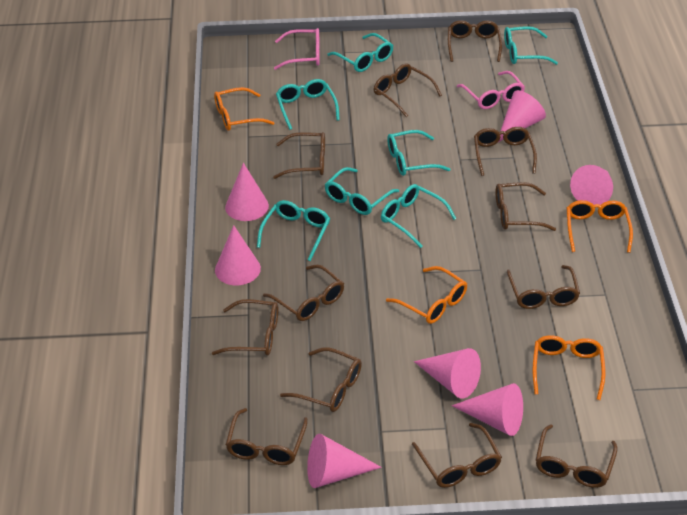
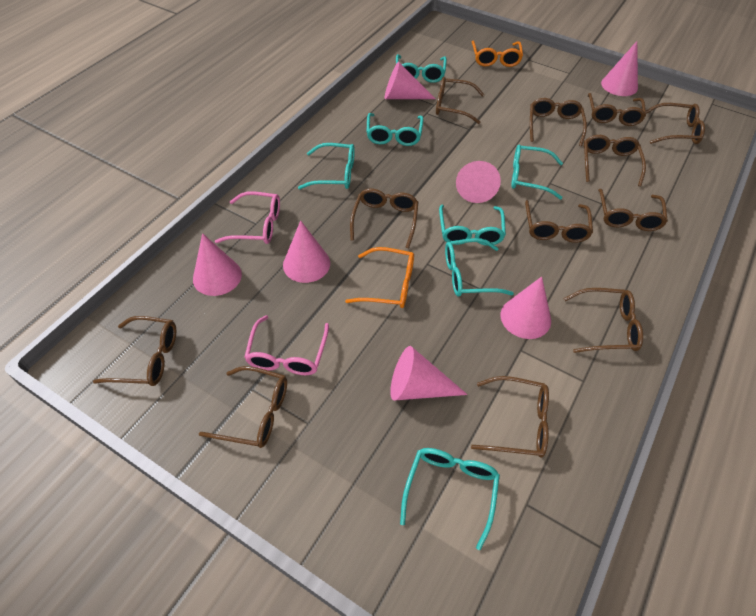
orange glasses: [214,87,274,131] [386,266,467,324] [533,335,605,400] [567,200,633,253] = 4 -> [345,247,414,308] [472,41,523,67] = 2

